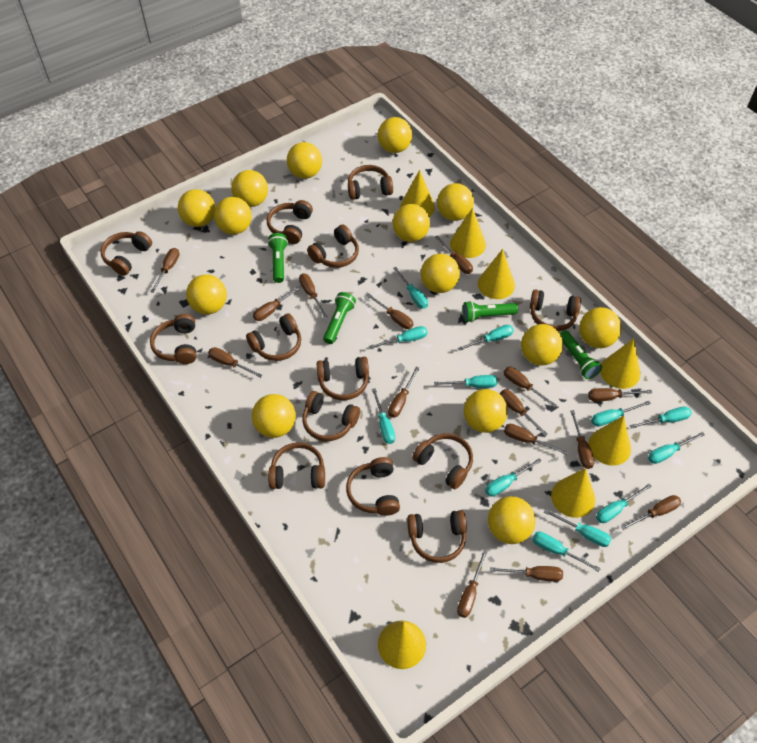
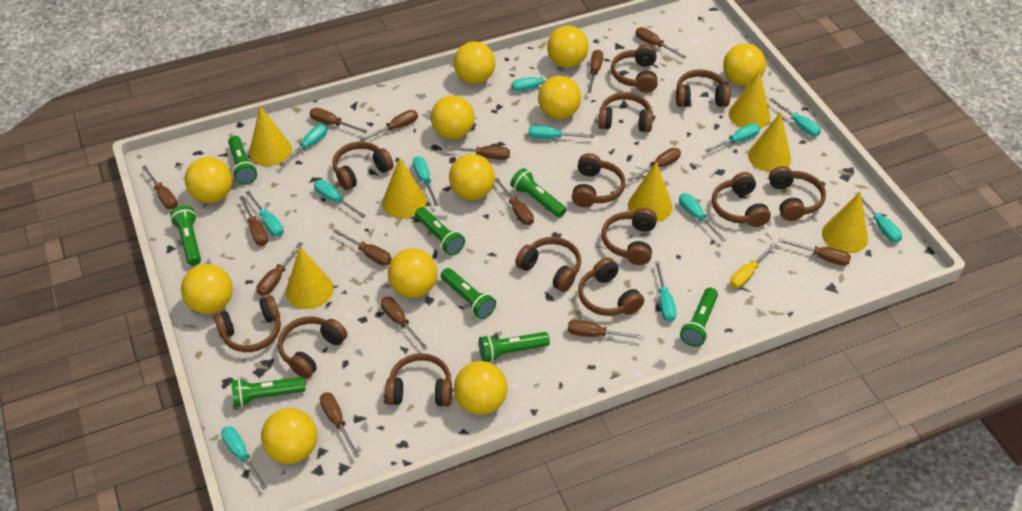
green flashlight: [268,233,288,283] [323,292,356,344] [463,301,518,323] [560,330,602,379] = 4 -> [170,206,201,266] [228,136,257,185] [231,377,305,407] [415,207,465,256] [441,268,496,319] [479,332,550,363] [510,168,566,218] [680,288,718,347] = 8
yellow ball: [178,189,215,227] [186,274,227,314] [214,197,252,235] [231,170,268,207] [252,394,296,438] [287,142,322,179] [378,117,412,153] [393,204,430,242] [421,254,460,293] [437,183,474,221] [464,389,508,433] [488,496,536,544] [521,324,563,366] [579,307,622,348] = 14 -> [181,264,233,314] [185,157,232,203] [261,408,317,464] [388,248,437,298] [431,95,475,139] [449,154,495,200] [453,41,495,84] [454,361,507,415] [538,76,581,119] [547,26,588,68] [723,43,766,86] = 11
yellow screwdriver: none = 0 -> [730,243,777,288] = 1

